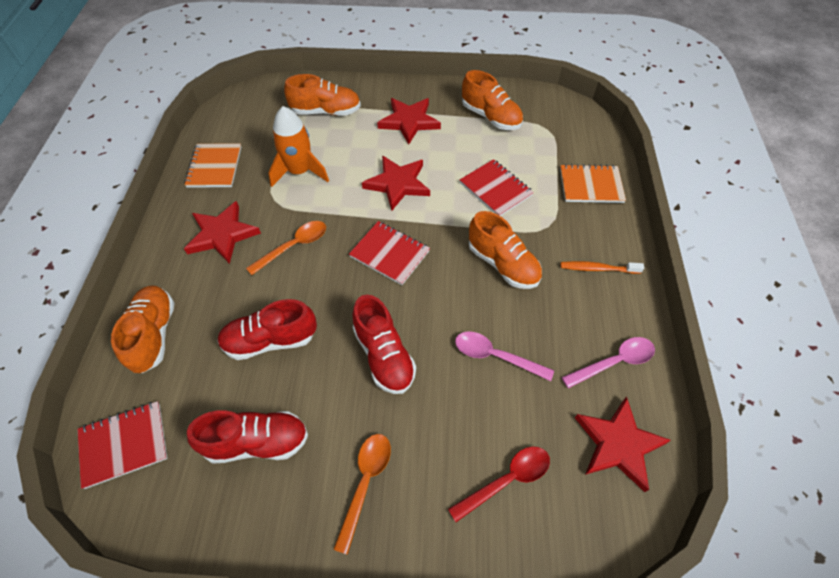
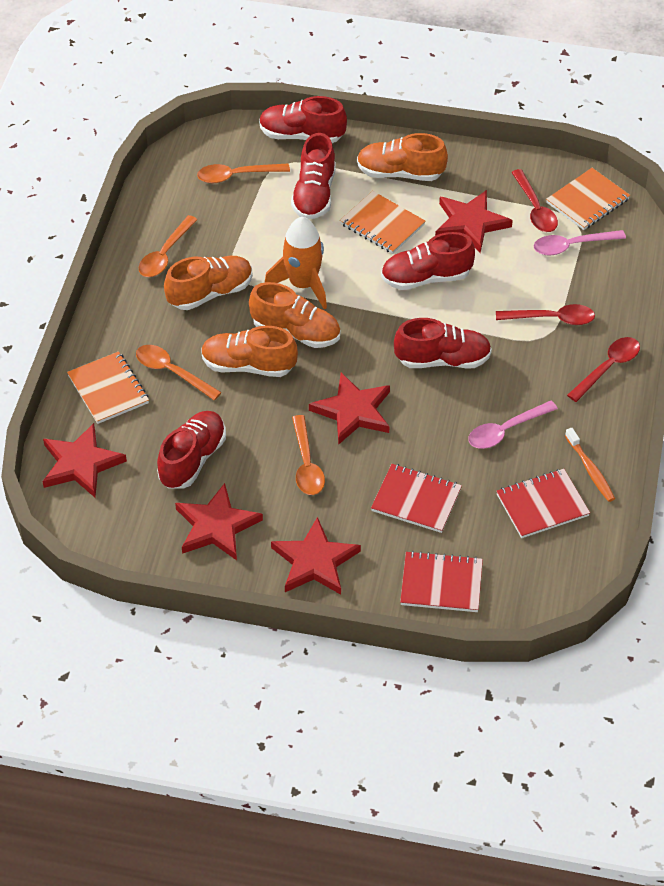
orange notebook: [184,143,241,188] [560,164,626,203] = 2 -> [67,351,149,424] [340,191,425,254] [546,168,630,230] = 3
orange spoon: [246,221,326,275] [333,434,391,555] = 2 -> [136,345,222,400] [139,215,198,277] [197,164,290,183] [292,415,325,495] = 4
red shoe: [187,410,308,464] [217,299,317,360] [353,295,416,394] = 3 -> [157,411,226,489] [259,96,347,143] [291,133,336,219] [381,232,475,290] [394,318,492,369] = 5
red spoon: [448,446,550,522] = 1 -> [496,304,595,325] [511,169,558,232] [567,337,640,402] = 3
red star: [184,201,261,264] [362,156,430,211] [377,98,441,144] [575,397,671,492] = 4 -> [43,423,127,497] [175,483,263,560] [271,517,361,595] [309,373,390,445] [435,190,513,253] = 5

